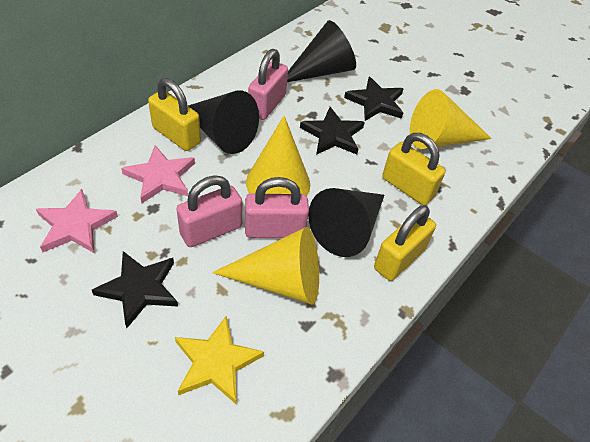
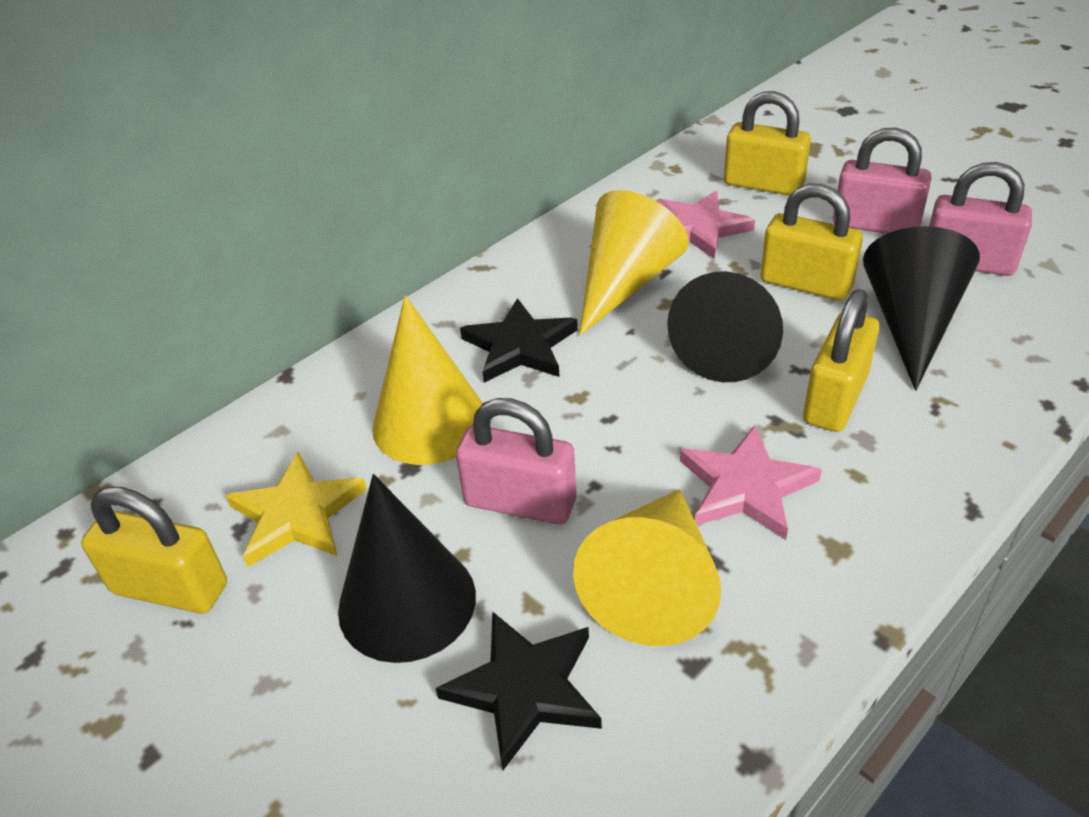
black star: [92,251,178,328] [300,107,365,155] [344,77,404,121] = 3 -> [436,611,602,770] [460,298,578,383] = 2
yellow padlock: [148,78,201,151] [374,205,436,281] [382,133,446,205] = 3 -> [81,486,227,614] [724,91,811,196] [760,184,863,300] [803,289,879,432] = 4

